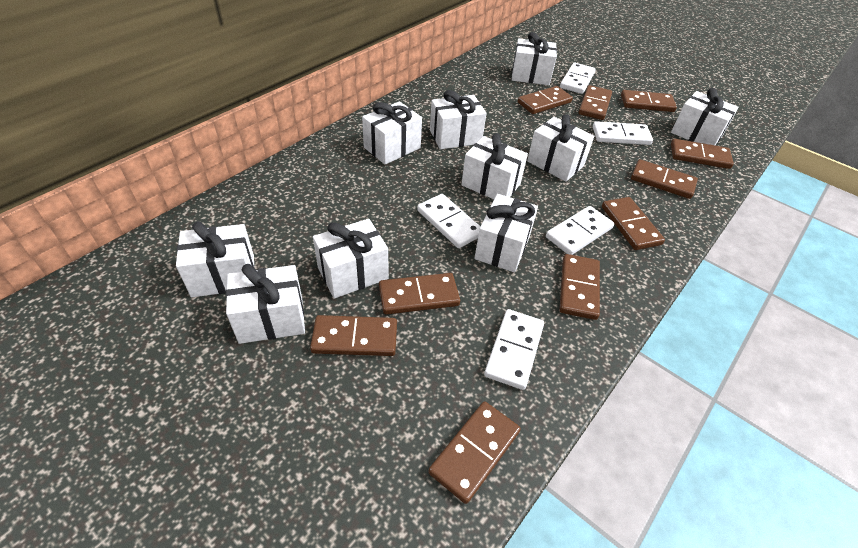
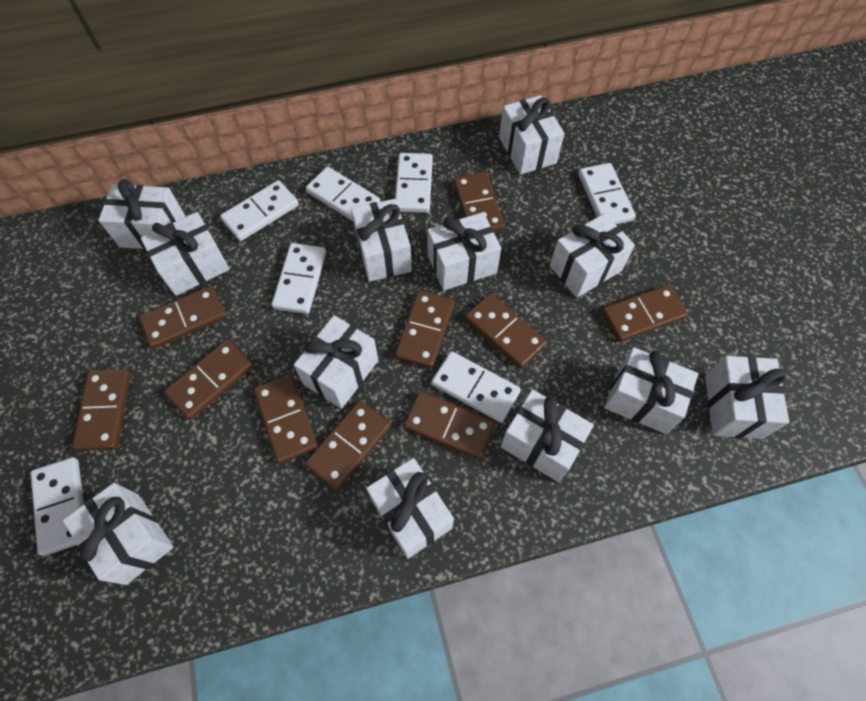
white domino: [417,194,480,248] [484,309,544,390] [546,206,614,255] [560,63,596,94] [593,121,653,145] = 5 -> [30,457,84,556] [220,180,299,241] [272,243,326,314] [306,167,380,221] [395,153,433,213] [431,351,521,423] [578,163,636,224] = 7
white gift: [176,221,254,297] [226,264,305,344] [313,219,389,299] [362,101,422,165] [430,90,486,150] [461,133,528,199] [474,194,538,272] [512,32,557,85] [527,114,594,182] [671,88,739,145] = 10 -> [63,483,174,585] [98,179,185,250] [141,212,230,296] [294,315,378,409] [351,199,412,282] [366,458,454,559] [427,212,501,291] [499,95,565,175] [501,389,594,482] [550,213,635,297] [604,347,698,434] [705,356,789,439] = 12

